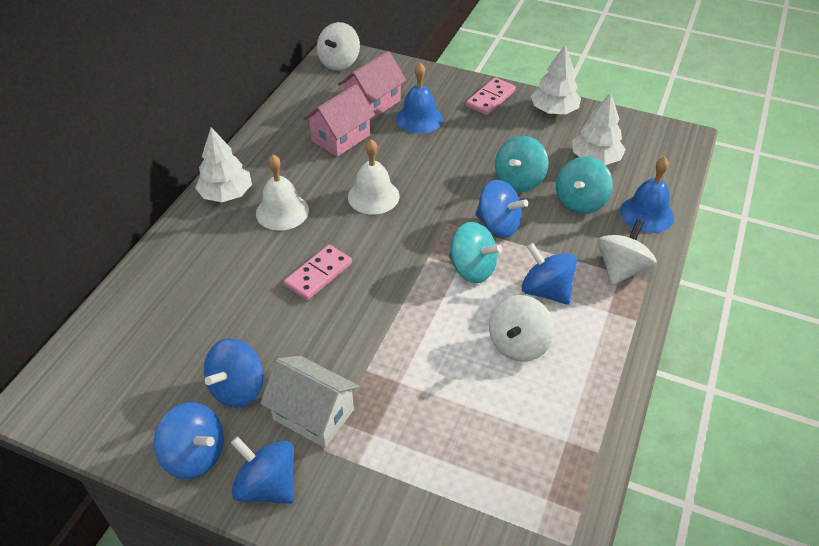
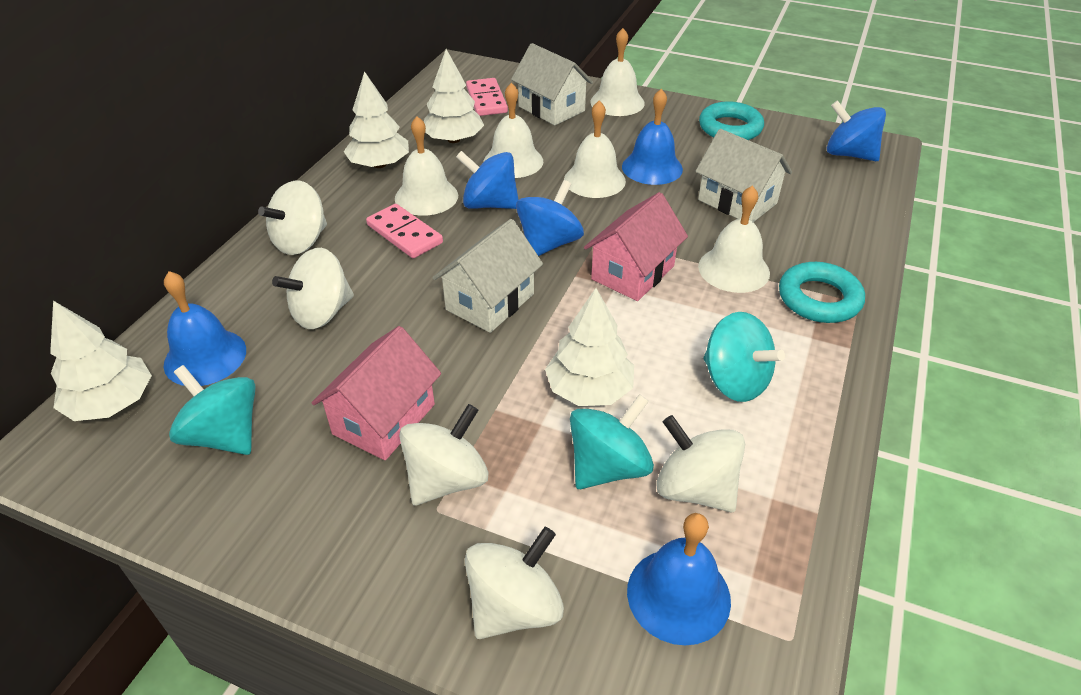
blue bell: [396,63,443,134] [620,157,674,233] = 2 -> [164,271,246,386] [622,89,683,185] [627,513,731,646] = 3
blue spinning top: [154,402,224,479] [204,338,263,408] [231,436,294,504] [475,180,528,238] [522,243,577,305] = 5 -> [456,151,519,209] [516,180,584,256] [827,100,886,161] = 3
turquoise ring: none = 0 -> [699,101,764,140] [779,262,865,323] = 2
white bell: [256,155,309,231] [348,139,399,214] = 2 -> [395,116,458,216] [484,83,543,178] [564,100,626,198] [590,28,645,116] [698,185,770,293] = 5
white house: [260,356,360,448] = 1 -> [433,219,543,333] [511,43,593,125] [695,129,792,222] = 3
white spinning top: [317,22,360,71] [489,295,554,362] [598,219,657,285] = 3 -> [258,181,327,255] [272,248,354,329] [399,404,488,506] [465,527,564,639] [656,415,745,512] = 5
white tree: [195,127,252,202] [531,45,581,114] [572,92,626,165] = 3 -> [50,301,152,421] [344,71,409,168] [424,49,484,143] [545,288,634,406] = 4

